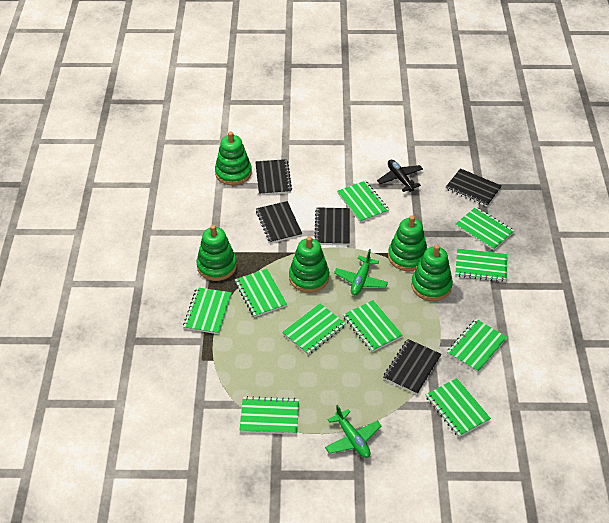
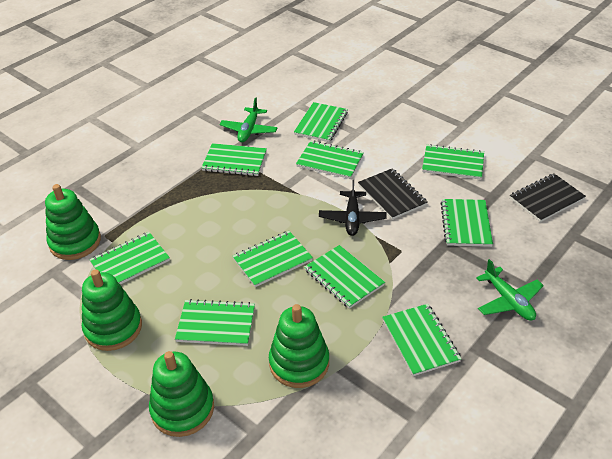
black notebook: [255,159,292,195] [256,201,302,243] [314,207,350,245] [383,339,442,394] [446,168,502,207] = 5 -> [358,168,428,220] [510,174,586,222] = 2
green stacking toy: [197,225,237,281] [215,132,252,185] [289,236,329,293] [388,215,427,271] [411,245,453,301] = 5 -> [45,184,101,260] [82,269,142,351] [149,351,214,437] [269,304,329,388] = 4

